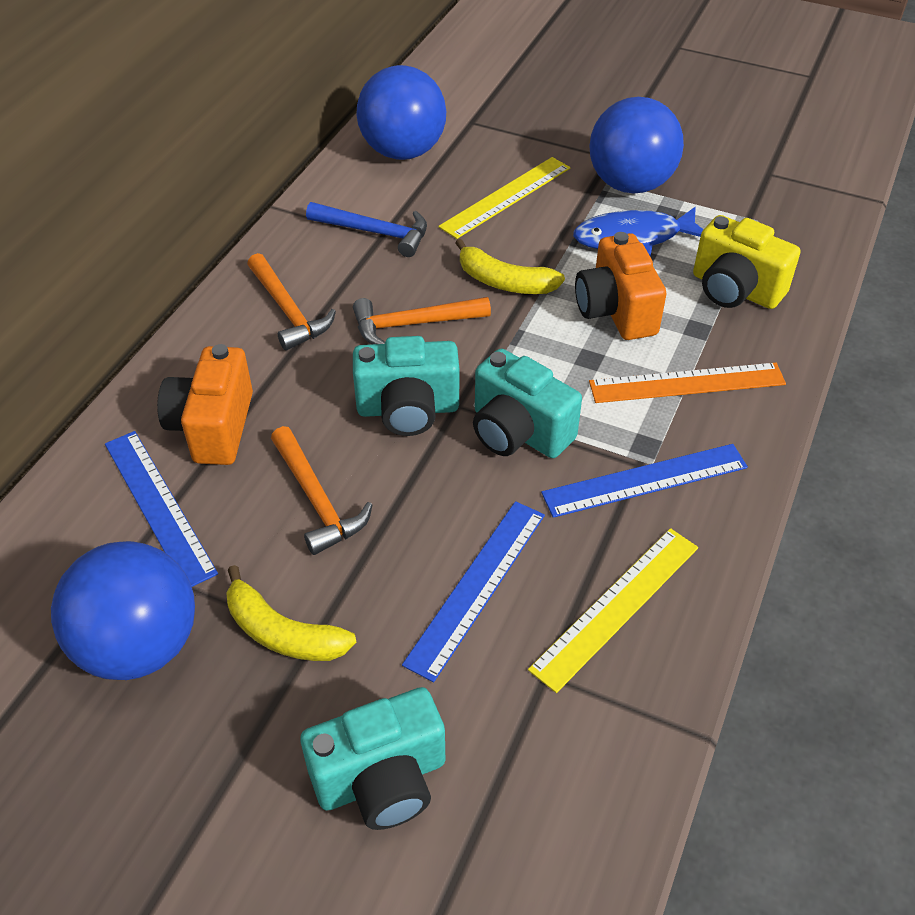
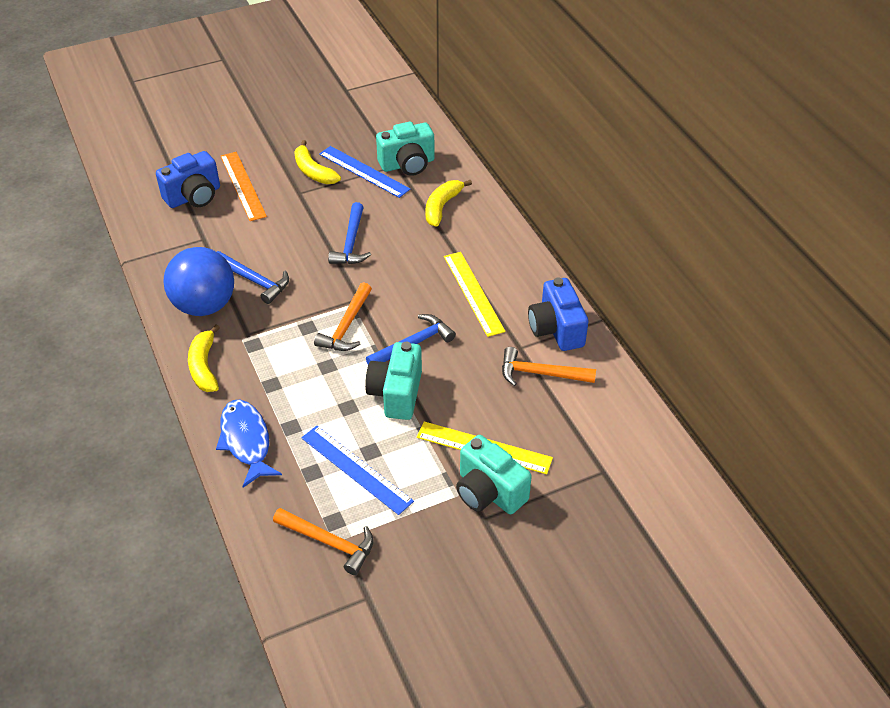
blue ball: [51,541,195,680] [356,65,446,160] [589,97,684,193] = 3 -> [163,247,234,316] = 1
blue camera: none = 0 -> [156,151,220,208] [528,277,589,351] = 2
blue hammer: [306,202,427,257] = 1 -> [217,251,289,304] [328,202,371,264] [366,314,456,364] = 3
blue ruler: [105,431,218,587] [402,501,545,682] [541,444,748,518] = 3 -> [301,426,414,515] [319,146,410,198] = 2
orange camera: [157,344,253,465] [575,232,666,340] = 2 -> none = 0
yellow banana: [226,565,356,661] [455,239,565,294] = 2 -> [188,324,220,392] [294,140,341,184] [425,180,472,227] = 3
yellow camera: [693,215,800,309] = 1 -> none = 0

